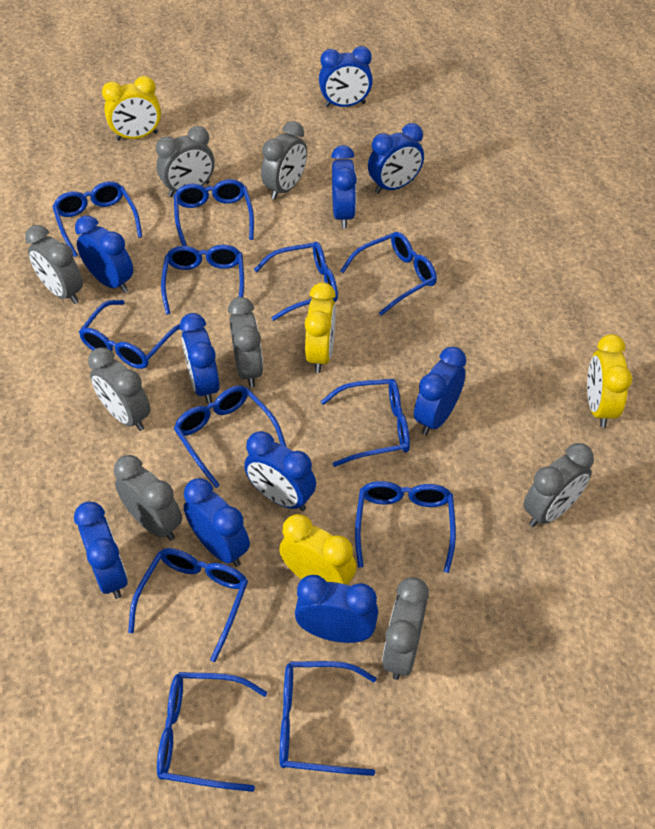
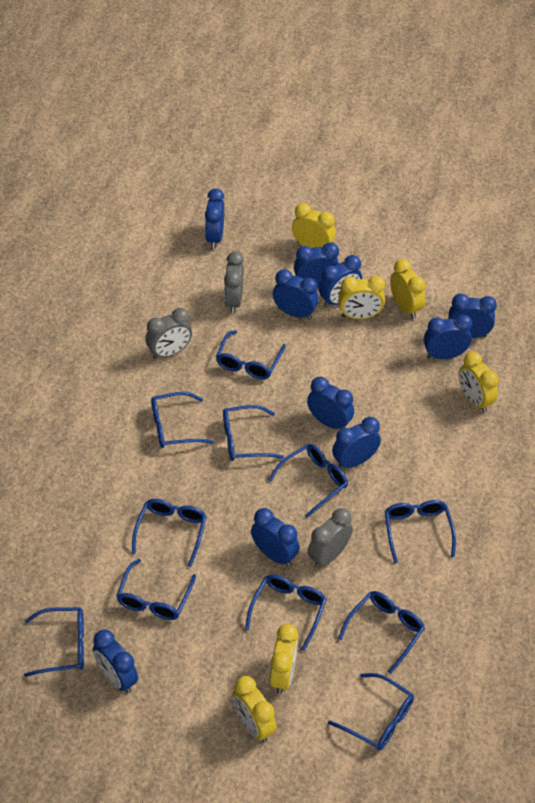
blue glasses: [52,181,142,257] [79,300,180,369] [128,548,248,662] [157,672,267,792] [161,245,244,315] [173,385,287,488] [174,179,254,246] [254,242,338,321] [279,661,376,776] [321,379,410,467] [340,232,437,316] [355,481,456,573] = 12 -> [24,607,84,677] [116,559,196,620] [132,499,207,567] [151,392,214,448] [216,330,286,379] [223,405,284,461] [245,574,327,651] [269,444,348,518] [328,673,414,751] [338,591,425,674] [385,500,456,563] = 11
grey clock: [25,225,83,304] [88,348,150,431] [114,455,182,541] [156,126,215,197] [228,297,263,388] [261,121,307,200] [382,577,429,680] [523,443,594,527] = 8 -> [145,308,192,360] [224,252,244,314] [308,508,353,569] = 3
yellow clock: [102,76,161,141] [279,514,357,585] [305,282,336,373] [587,334,632,427] = 4 -> [232,676,276,742] [270,624,298,694] [292,203,336,248] [338,276,385,319] [390,259,426,319] [459,352,499,413] = 6

